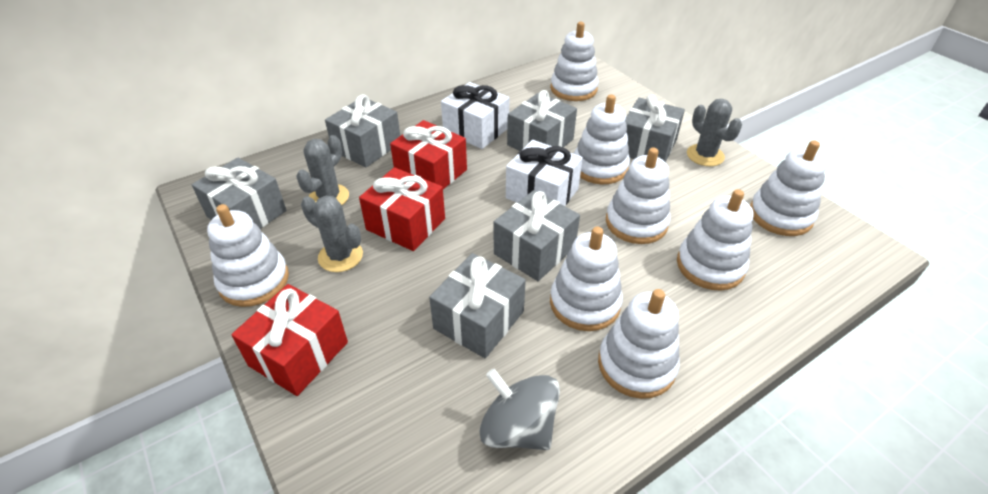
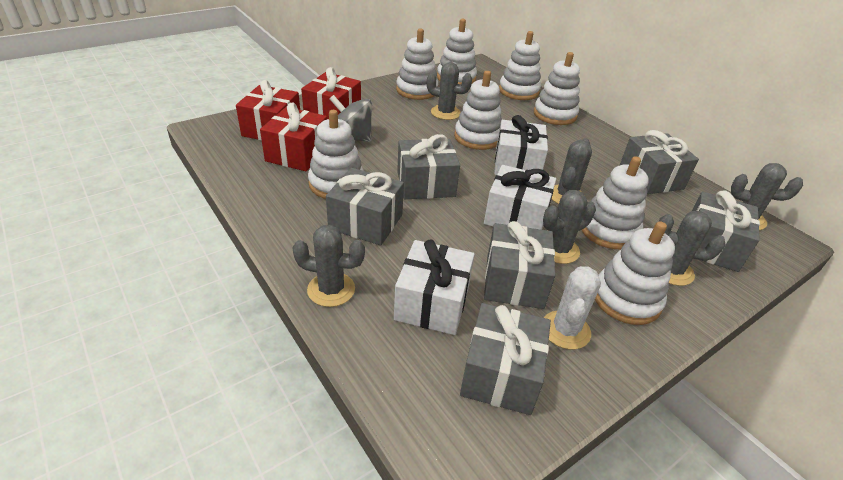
grey cactus: [296,135,349,205] [301,196,363,272] [687,99,742,166] = 3 -> [293,225,365,307] [427,62,472,120] [543,190,596,264] [551,138,592,204] [658,211,726,286] [731,163,803,230] = 6
white cactus: none = 0 -> [544,266,601,350] = 1
white gift: [441,82,510,149] [506,140,583,206] = 2 -> [394,239,475,335] [484,165,556,230] [494,115,548,175] = 3

